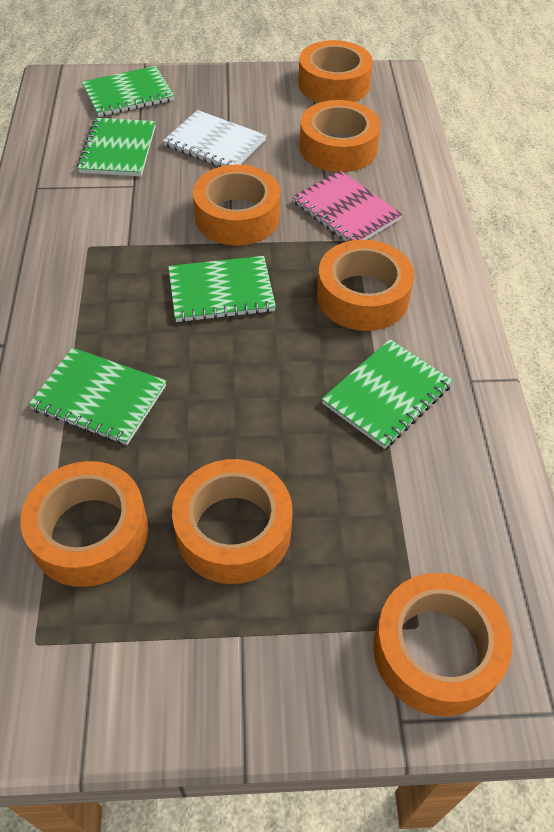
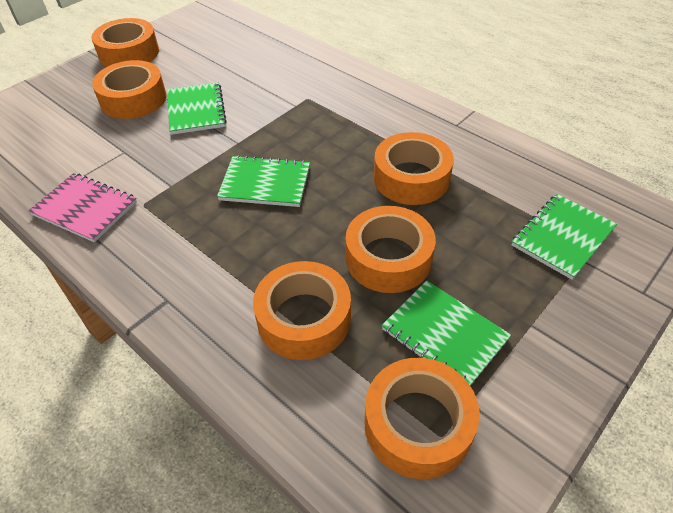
green notebook: [28,347,166,445] [77,118,156,176] [82,66,174,117] [168,256,276,322] [322,339,453,449] = 5 -> [167,82,227,135] [217,155,310,207] [382,280,511,386] [512,194,617,280] = 4
orange tape: [20,461,148,587] [172,459,293,584] [193,164,280,246] [298,40,373,103] [300,100,381,172] [317,240,414,331] [373,573,512,716] = 7 -> [92,18,159,67] [92,60,167,119] [253,261,351,360] [346,206,436,293] [364,358,480,479] [374,132,454,205] = 6
white notebook: [163,110,267,167] = 1 -> none = 0

